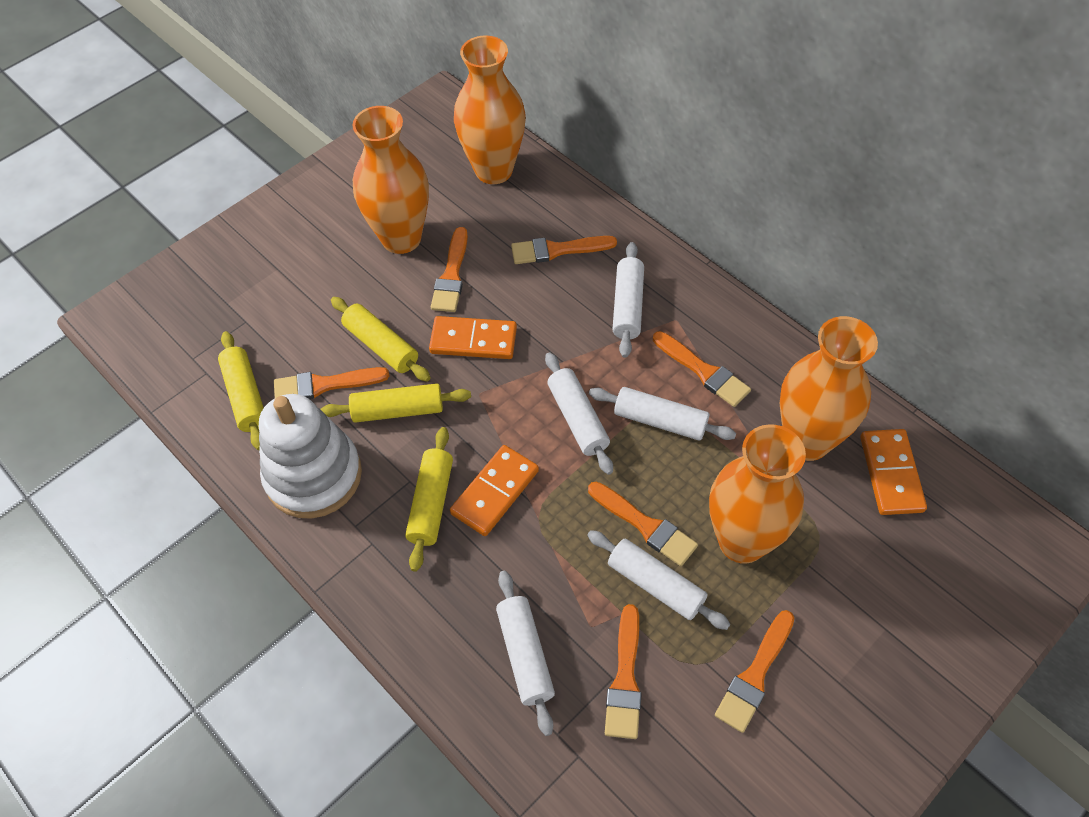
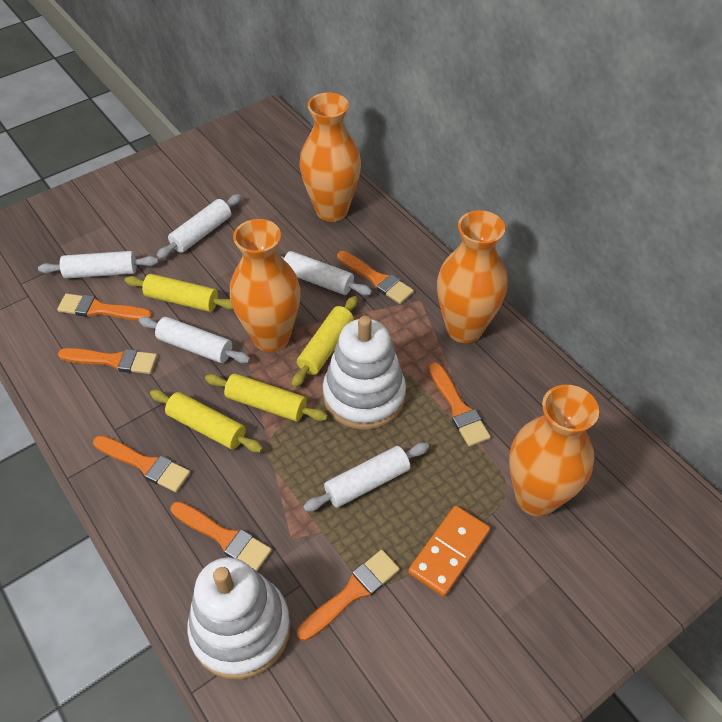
orange domino: [429,316,517,359] [450,445,539,536] [860,429,927,515] = 3 -> [408,506,490,597] = 1
white stacking toy: [259,394,362,519] = 1 -> [188,557,290,680] [323,316,406,430] = 2

